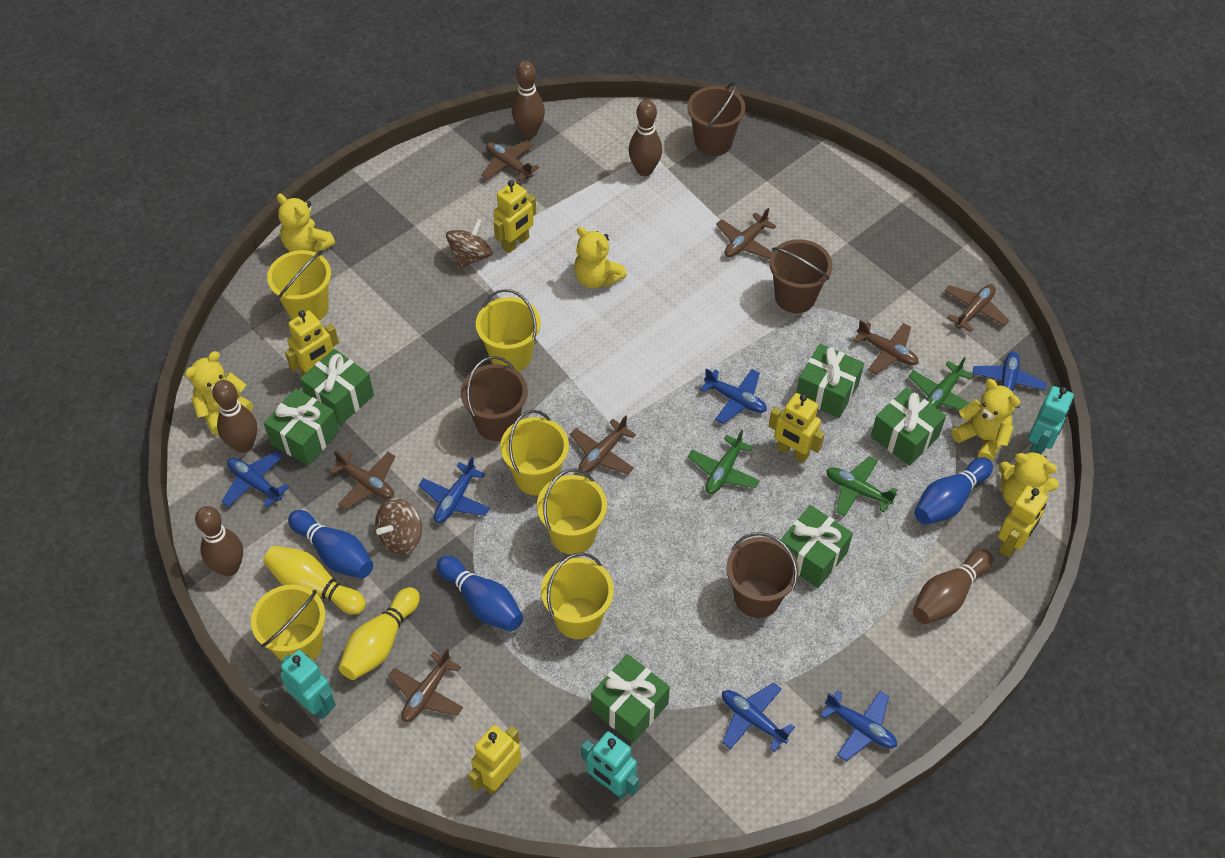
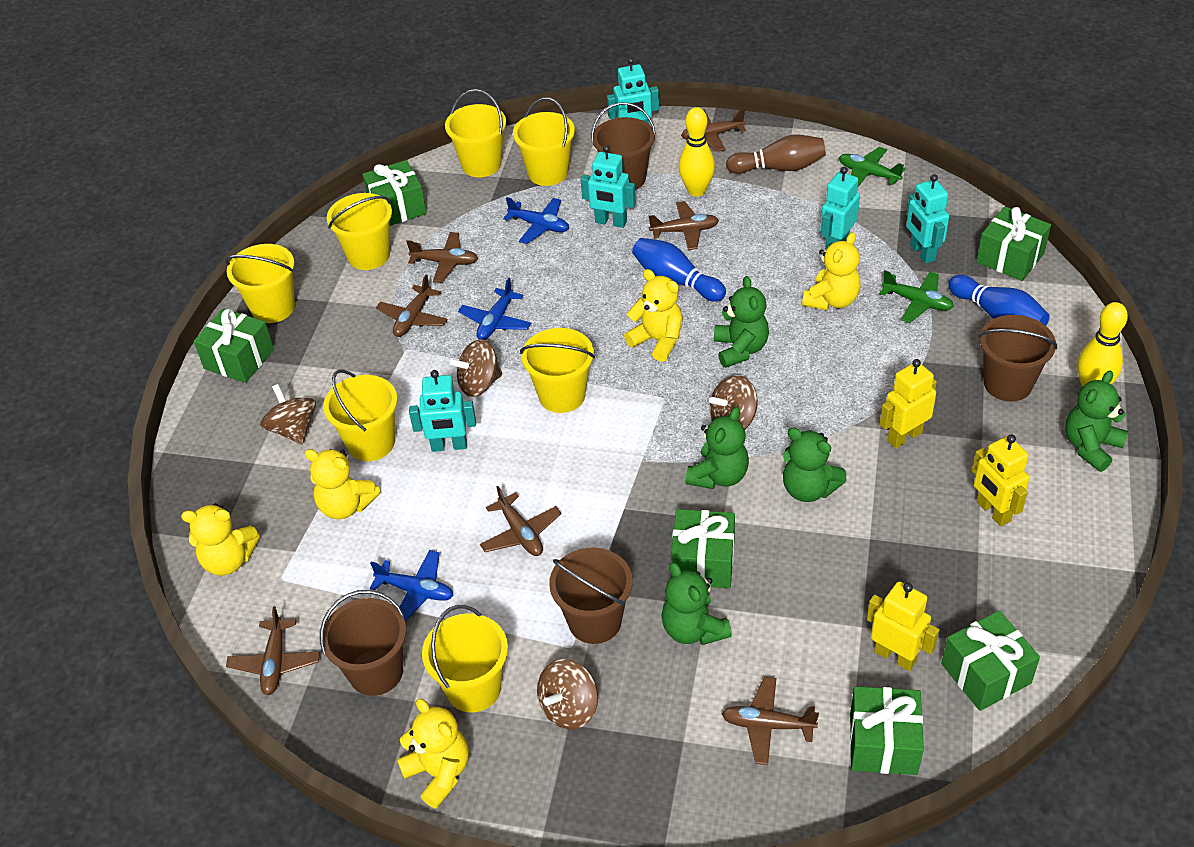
blue bowling pin: [288,510,373,579] [437,556,523,631] [914,457,993,525] = 3 -> [632,238,726,302] [948,275,1050,326] = 2
blue plane: [221,451,289,508] [419,457,490,524] [700,368,767,424] [722,683,795,752] [820,690,897,761] [972,352,1046,408] = 6 -> [370,550,454,622] [458,278,531,340] [503,197,569,244] = 3
brown bowling pin: [195,506,243,576] [212,380,257,453] [512,61,545,138] [629,100,662,176] [913,549,993,624] = 5 -> [726,135,826,174] = 1
brown spinning top: [375,498,422,555] [446,219,492,270] = 2 -> [260,384,316,444] [450,339,502,397] [537,659,598,730] [709,375,758,429] = 4
green plane: [688,429,760,494] [826,456,897,517] [909,357,973,410] = 3 -> [839,147,905,187] [880,270,954,323] = 2
green teddy bear: none = 0 -> [661,562,732,645] [686,407,749,489] [714,276,769,368] [783,428,847,502] [1065,371,1128,472] = 5
turquoise robot: [280,650,336,719] [581,731,639,799] [1028,386,1074,455] = 3 -> [409,370,476,452] [581,145,636,228] [607,57,659,124] [820,167,860,250] [906,174,949,263] = 5
yellow bucket: [251,584,326,661] [267,250,331,321] [476,289,540,371] [500,410,569,495] [537,468,607,555] [541,552,614,639] = 6 -> [225,244,295,323] [323,369,398,461] [327,193,392,270] [422,605,508,712] [445,89,506,177] [513,97,575,186] [520,328,595,413] = 7
yellow robot: [285,310,339,376] [468,725,521,795] [493,180,536,253] [769,393,825,463] [998,485,1048,558] = 5 -> [867,582,939,671] [880,359,937,448] [972,434,1029,527] = 3

